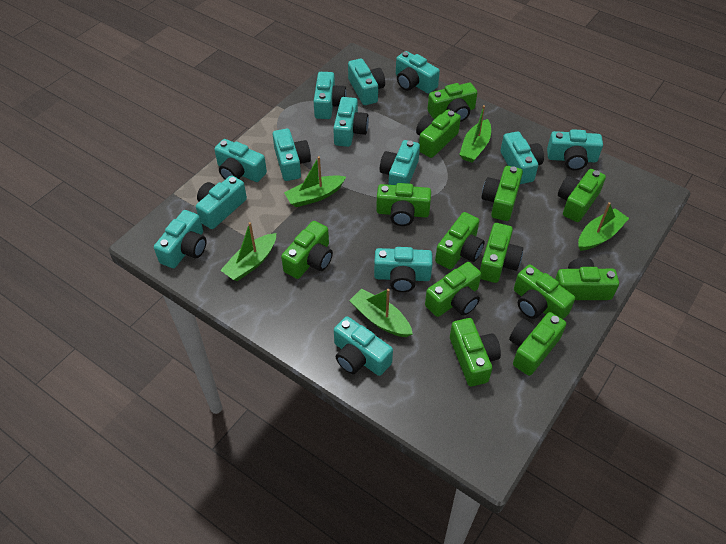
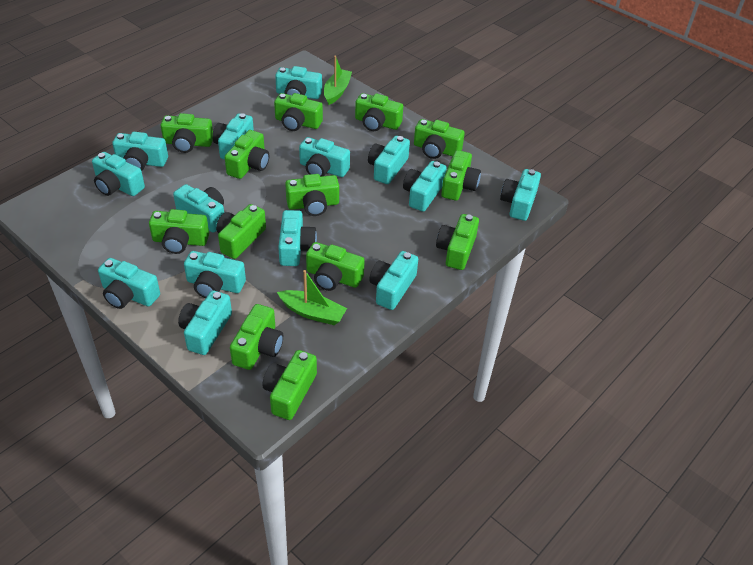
green boat: [220,222,276,281] [284,156,346,207] [349,289,413,337] [459,105,491,163] [578,202,629,251] = 5 -> [277,270,347,325] [324,56,352,105] = 2
turquoise camera: [154,210,207,268] [196,175,247,229] [214,139,267,182] [273,129,311,181] [314,72,347,119] [333,97,369,147] [334,316,393,376] [348,58,385,105] [374,247,433,292] [380,140,420,185] [396,51,440,93] [501,131,544,184] [547,129,603,170] = 13 -> [92,152,145,196] [98,258,160,309] [112,132,168,171] [173,184,224,233] [178,290,232,355] [184,251,246,298] [212,113,254,159] [275,66,322,99] [278,210,317,266] [299,137,350,177] [368,136,410,184] [369,251,418,310] [403,161,447,212] [500,169,541,221] = 14

